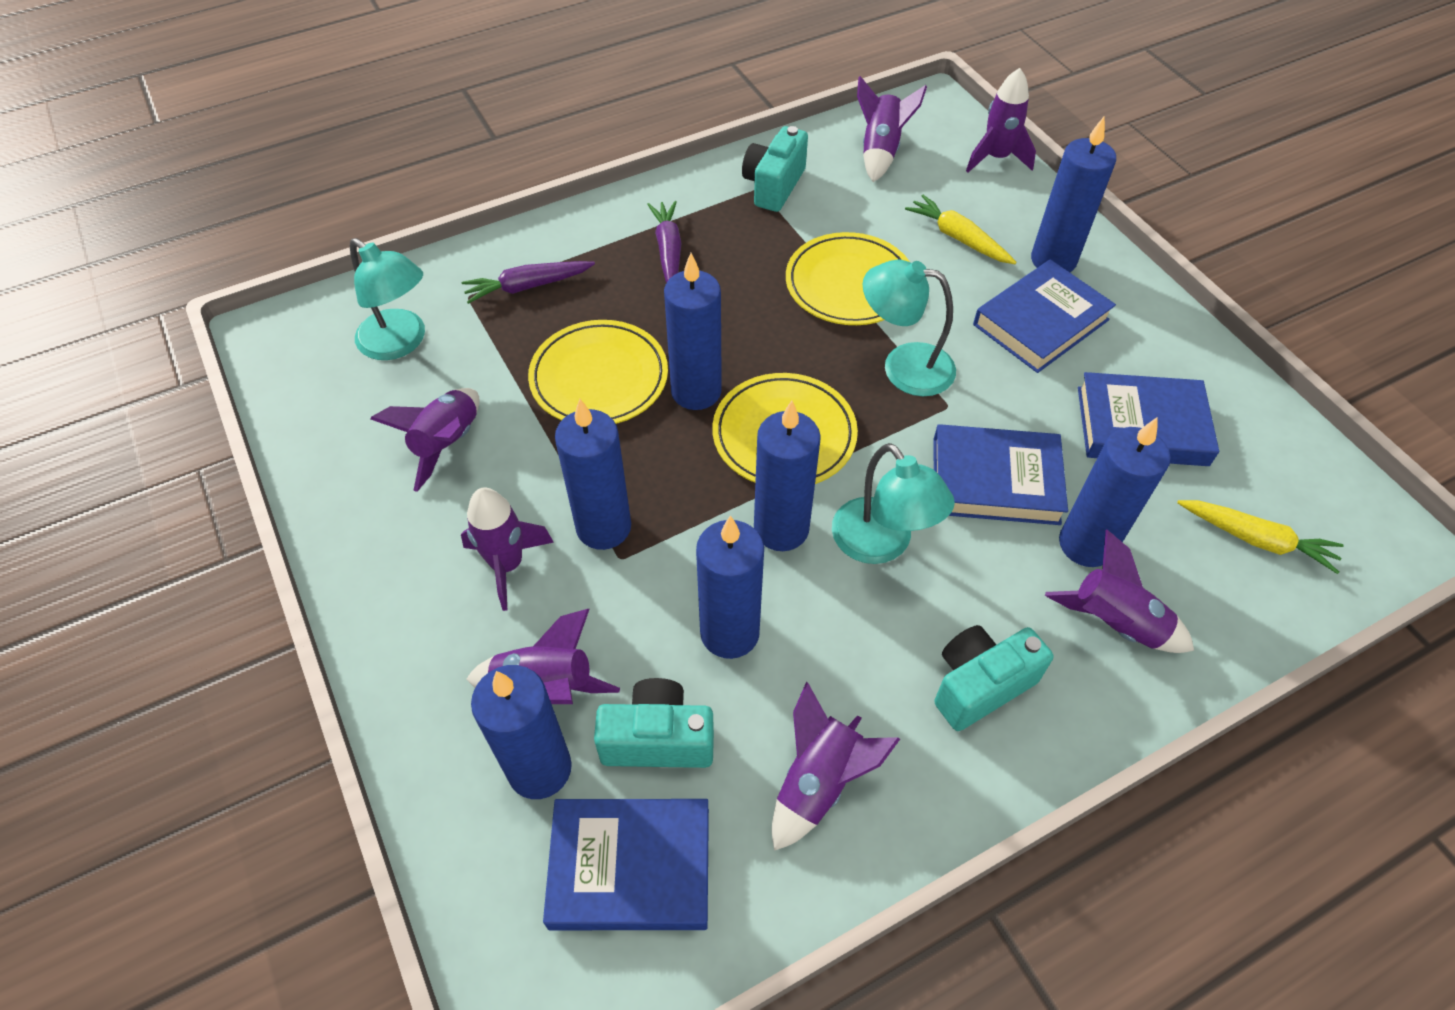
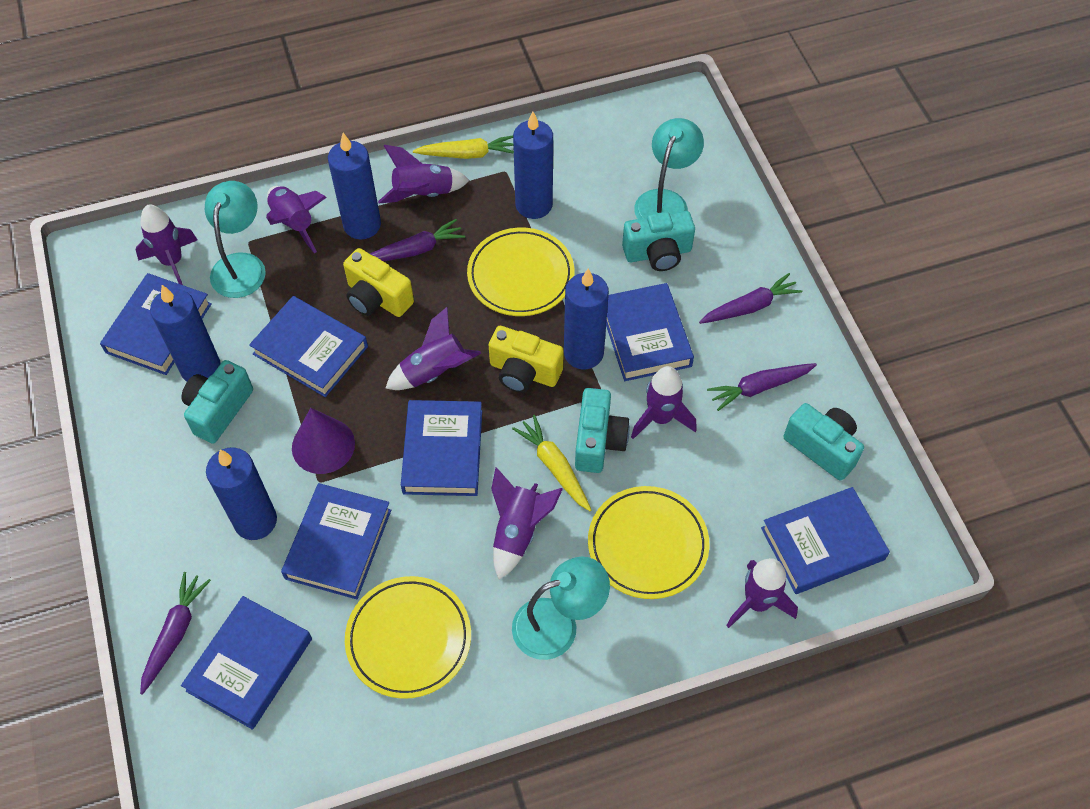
blue book: [543,799,709,930] [933,424,1068,525] [973,259,1116,373] [1078,372,1219,466] = 4 -> [100,273,212,375] [181,596,312,730] [249,296,368,397] [281,483,391,599] [401,400,482,496] [606,283,694,381] [761,487,890,594] = 7
blue candle: [471,665,572,799] [555,399,631,550] [664,253,722,410] [696,515,764,659] [754,401,821,551] [1031,117,1116,272] [1059,417,1171,567] = 7 -> [150,285,221,382] [206,448,277,540] [328,133,381,239] [513,112,553,219] [564,269,609,369] = 5
purple carrot: [462,261,595,304] [647,201,681,283] = 2 -> [140,572,211,695] [370,219,465,261] [699,273,802,324] [707,363,817,411] = 4
purple cone: none = 0 -> [292,408,355,474] = 1
turquoise camera: [594,678,714,768] [742,126,808,212] [934,625,1054,731] = 3 -> [182,360,253,444] [575,388,630,473] [622,211,695,271] [783,403,864,481] = 4
yellow camera: none = 0 -> [343,248,414,317] [489,326,564,393] = 2

